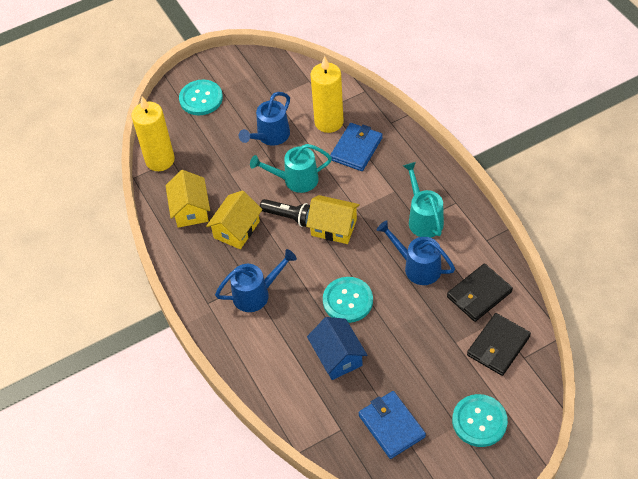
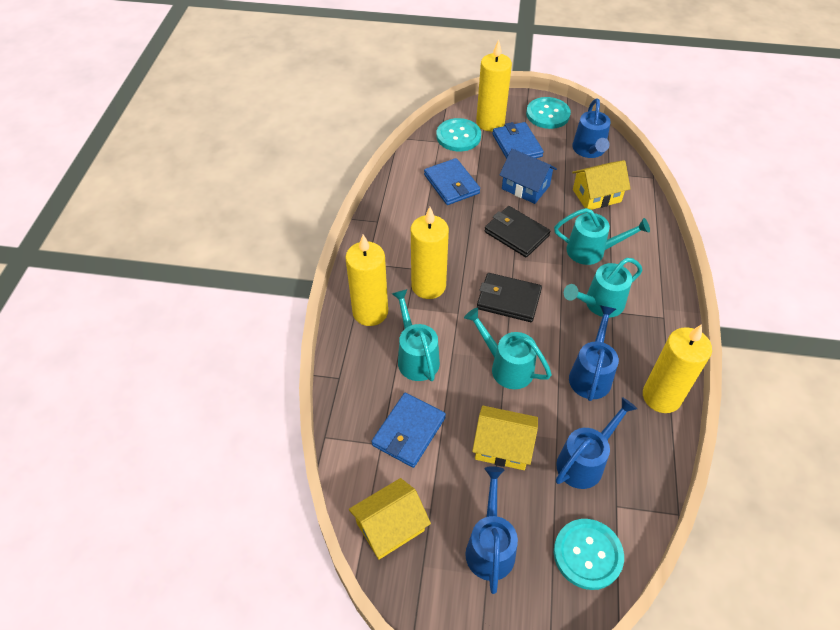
black flashlight: [260,199,310,227] = 1 -> none = 0
blue wallet: [330,123,382,171] [359,391,426,459] = 2 -> [371,393,446,468] [424,158,480,205] [492,122,544,159] = 3
blue watering can: [215,249,297,312] [239,92,290,146] [377,220,455,285] = 3 -> [465,466,518,594] [556,397,637,489] [569,305,619,401] [572,98,611,158] = 4
turquoise watering can: [250,144,332,193] [403,162,444,238] = 2 -> [392,289,440,381] [464,308,552,389] [554,208,650,265] [564,258,642,318] = 4
yellow candle: [131,96,175,171] [311,56,344,133] = 2 -> [345,234,388,326] [411,207,449,299] [476,40,512,131] [643,324,712,413] = 4

